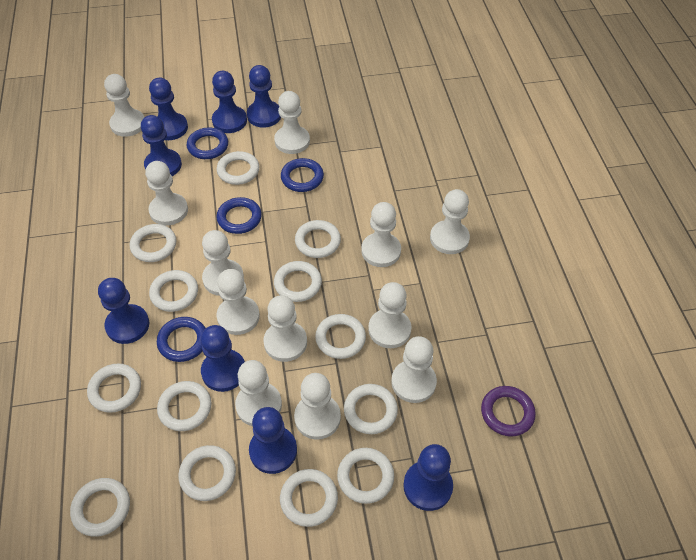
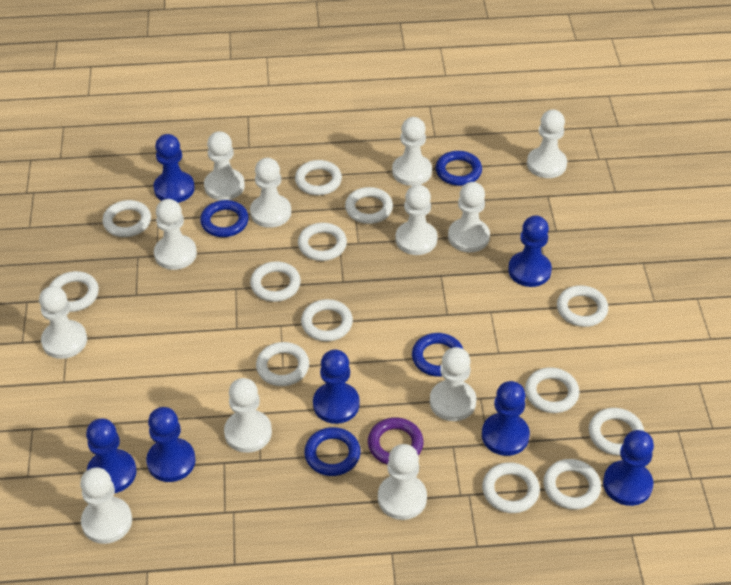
blue pawn: [98,278,149,344] [141,115,182,176] [149,78,188,140] [201,325,245,392] [212,71,247,133] [247,65,281,128] [249,407,297,474] [403,444,453,511] = 8 -> [86,419,137,493] [146,407,196,482] [153,134,195,203] [313,350,360,424] [482,381,530,456] [508,215,552,287] [603,430,654,506] = 7

